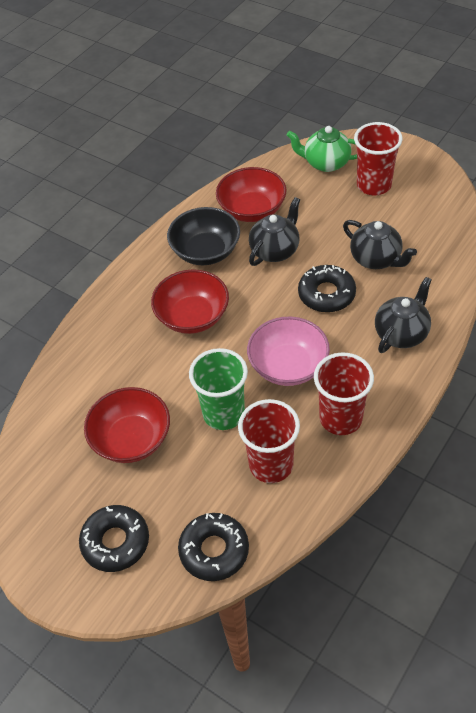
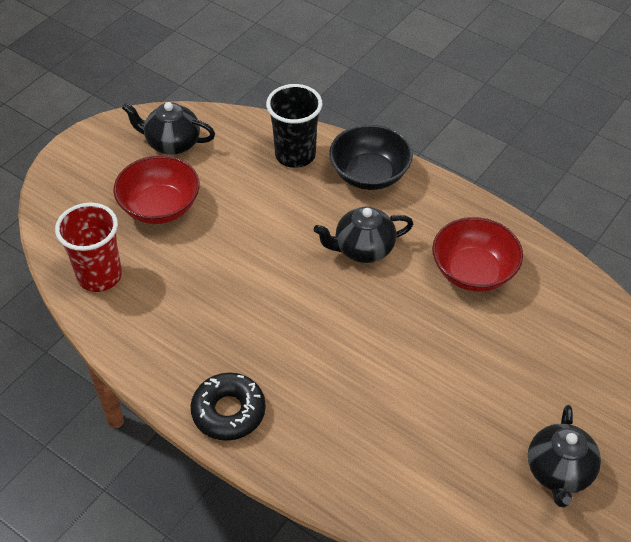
black cup: none = 0 -> [266,84,322,168] = 1
black donut: [79,505,149,572] [178,513,249,581] [298,265,356,312] = 3 -> [191,372,266,441] = 1
green cup: [189,348,248,430] = 1 -> none = 0
green teapot: [287,126,357,172] = 1 -> none = 0
pink bowl: [247,317,330,386] = 1 -> none = 0
red bowl: [84,387,170,463] [151,269,229,334] [216,167,287,222] = 3 -> [113,155,200,224] [432,217,523,292] = 2
red cup: [238,399,300,483] [314,352,374,435] [354,122,403,196] = 3 -> [55,203,122,292] = 1

